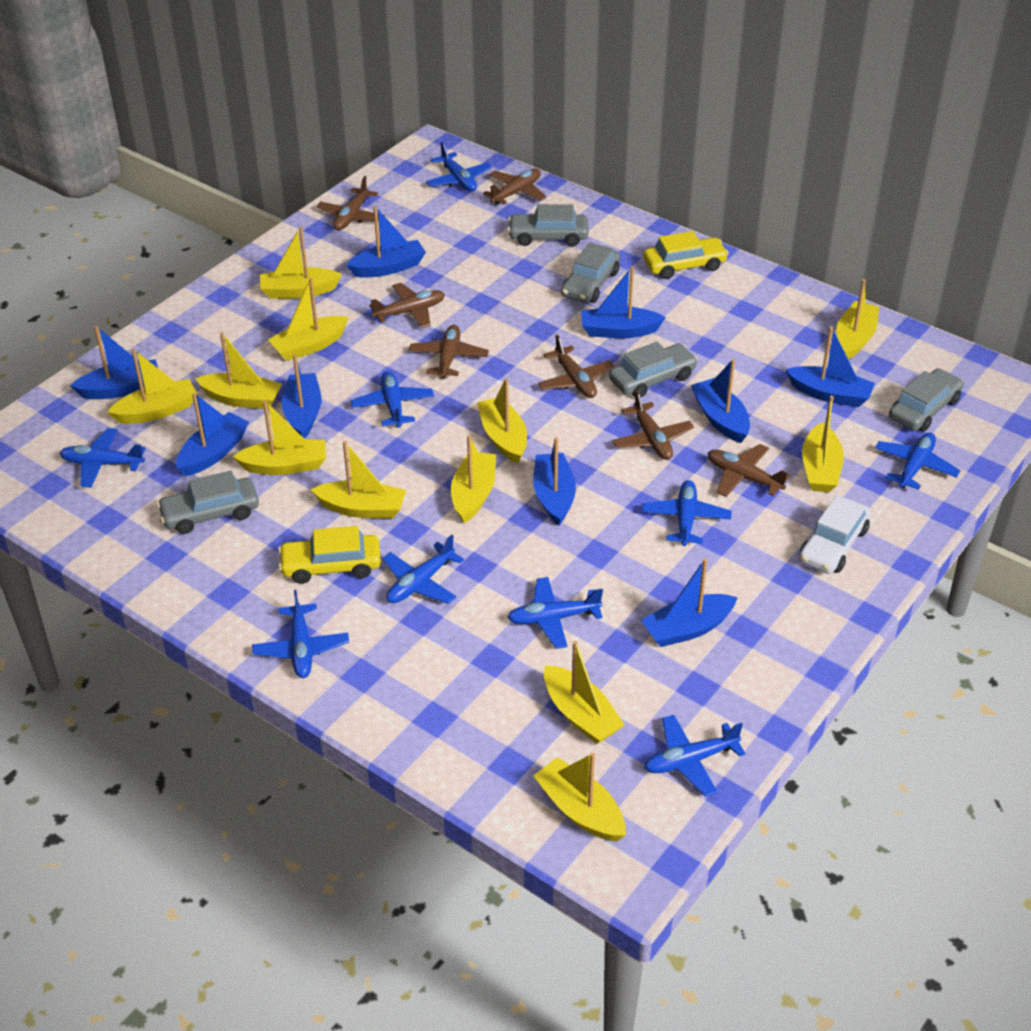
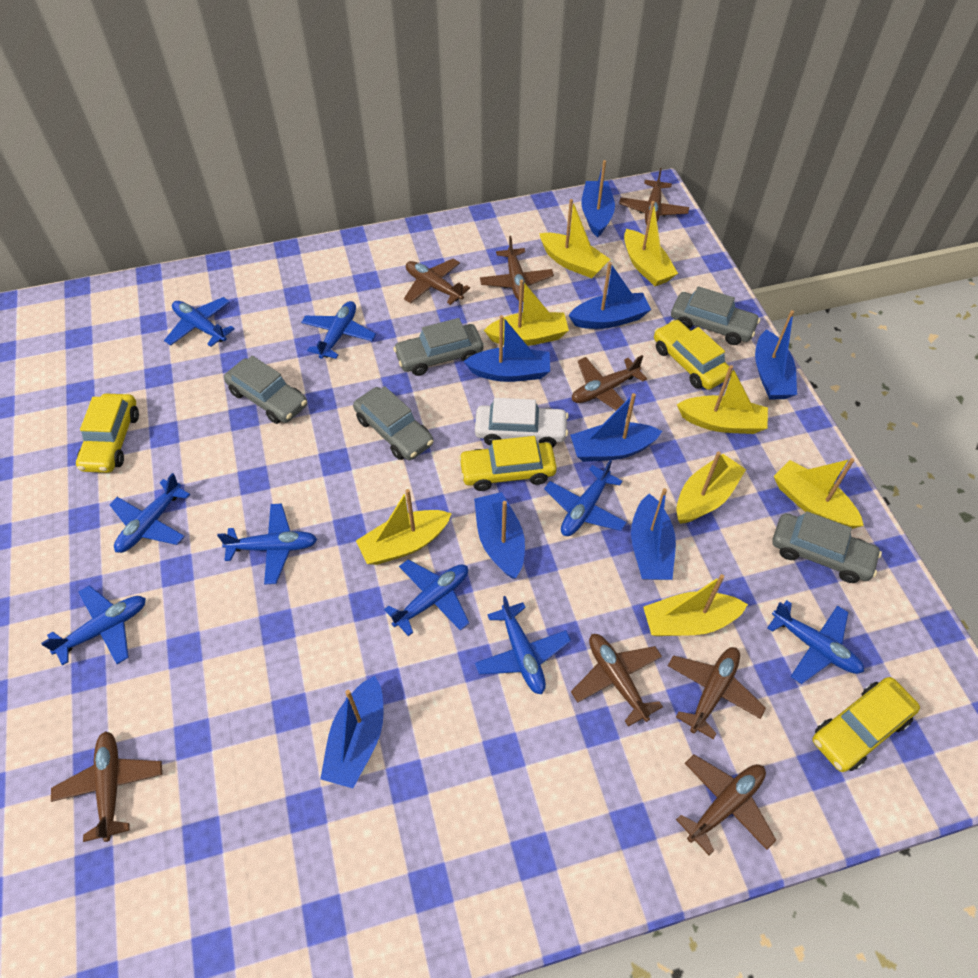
blue boat: [70,326,158,399] [176,393,249,476] [282,354,322,438] [346,206,426,278] [533,437,576,526] [581,266,666,338] [641,558,738,647] [691,359,750,443] [786,326,875,407] = 9 -> [320,676,384,788] [464,315,550,382] [474,492,525,579] [568,262,651,329] [570,393,662,462] [581,160,615,238] [631,488,676,580] [755,310,797,399] = 8
brown plane: [316,176,385,230] [369,283,445,328] [409,325,489,379] [483,168,546,205] [538,335,614,398] [612,390,694,460] [708,444,791,497] = 7 -> [51,731,162,842] [404,259,470,305] [480,236,554,301] [571,634,663,727] [572,355,647,414] [619,168,689,225] [668,647,766,740] [676,755,776,855] = 8
yellow boat: [107,349,197,424] [195,332,282,409] [233,401,326,475] [260,227,342,299] [268,278,349,361] [311,441,406,519] [451,435,496,523] [477,378,527,464] [533,753,626,842] [544,641,625,744] [802,396,844,492] [837,279,879,359] = 12 -> [356,489,452,565] [484,279,569,346] [539,199,610,278] [624,201,678,286] [643,574,748,636] [676,452,746,524] [677,365,768,434] [774,458,864,529] = 8
yellow car: [278,526,381,584] [643,231,729,279] = 2 -> [76,393,139,473] [458,436,557,491] [654,319,732,390] [812,677,920,772] = 4

